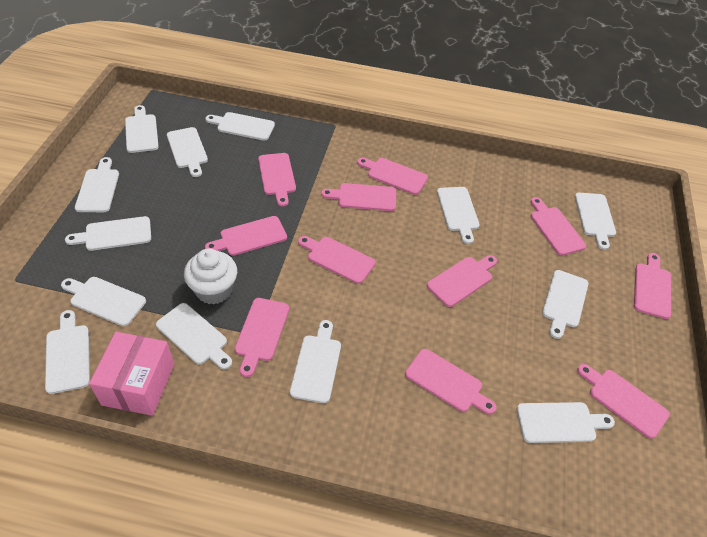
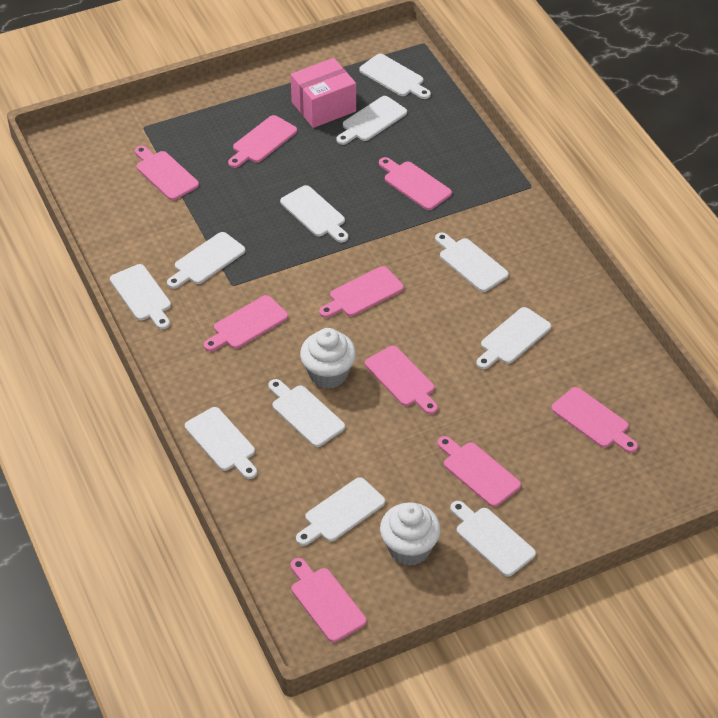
pink cutting board: [205,216,287,256] [235,298,289,377] [258,153,296,207] [298,236,376,284] [321,183,396,211] [357,158,428,195] [405,349,496,415] [427,255,497,307] [531,197,586,256] [577,364,670,439] [634,253,671,319] = 11 -> [135,146,199,200] [204,295,288,352] [228,115,297,168] [290,558,367,642] [319,266,404,318] [365,346,438,414] [379,157,452,210] [437,436,521,507] [551,387,638,453] = 9
white cupcake: [184,248,237,305] = 1 -> [300,328,356,389] [380,502,441,566] = 2
white cutting board: [45,310,90,394] [61,277,146,326] [65,216,151,251] [75,157,119,212] [125,105,159,153] [156,303,232,370] [167,127,208,177] [205,112,275,141] [290,320,341,403] [437,187,479,244] [517,402,615,443] [542,270,588,339] [575,193,616,250] = 13 -> [110,264,171,329] [167,232,245,289] [185,407,257,479] [268,379,345,447] [280,185,348,243] [296,477,385,546] [336,96,407,145] [359,54,431,99] [435,233,509,292] [450,501,536,577] [476,307,551,369] = 11

